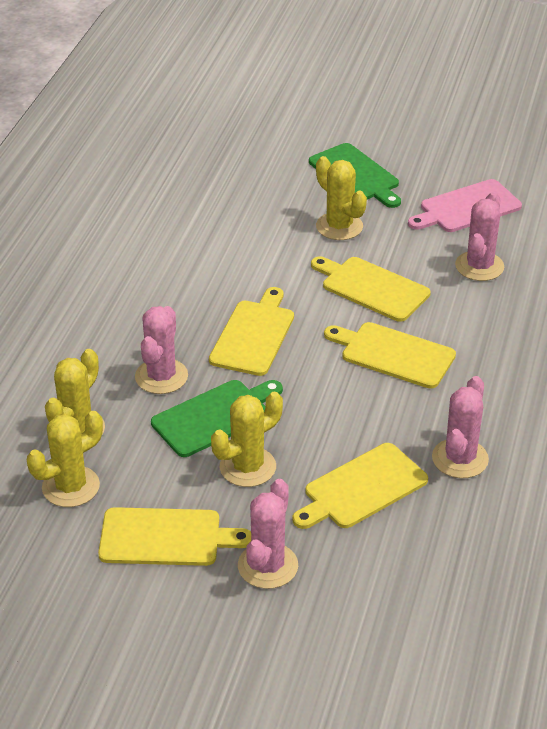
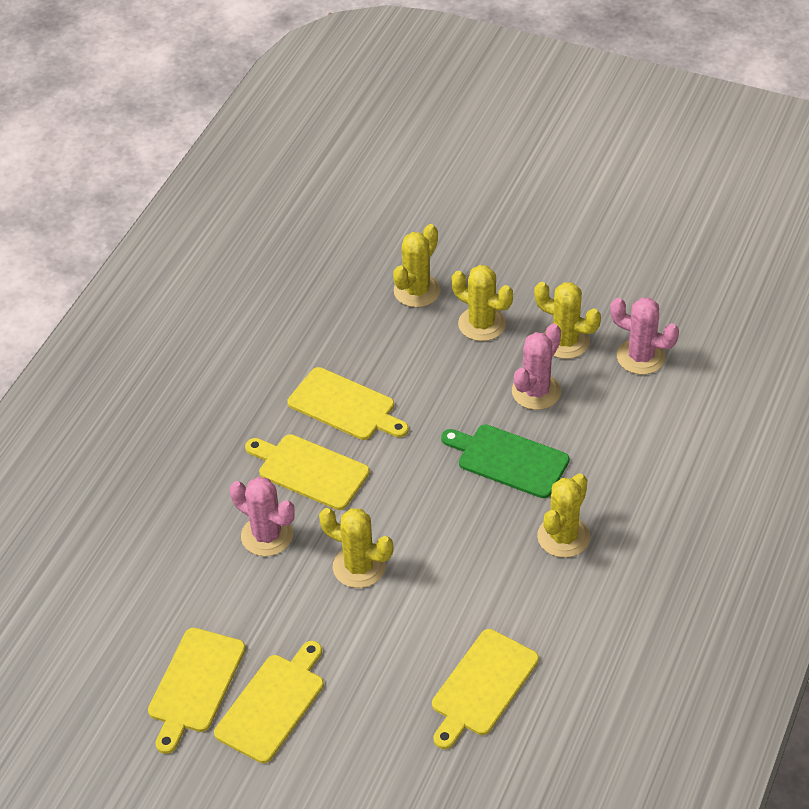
green cutting board: [151,380,283,457] [309,143,401,208] = 2 -> [441,425,570,498] = 1
pink cactus: [135,306,188,394] [238,479,298,589] [432,376,489,478] [455,192,504,281] = 4 -> [230,477,295,556] [512,324,561,410] [610,298,679,375] = 3
pink cutting board: [408,179,522,232] = 1 -> none = 0
yellow cactus: [27,411,103,507] [45,349,105,434] [211,391,283,487] [316,156,367,240] = 4 -> [319,508,393,588] [393,224,441,307] [452,265,513,341] [534,282,601,359] [537,473,590,558] = 5

